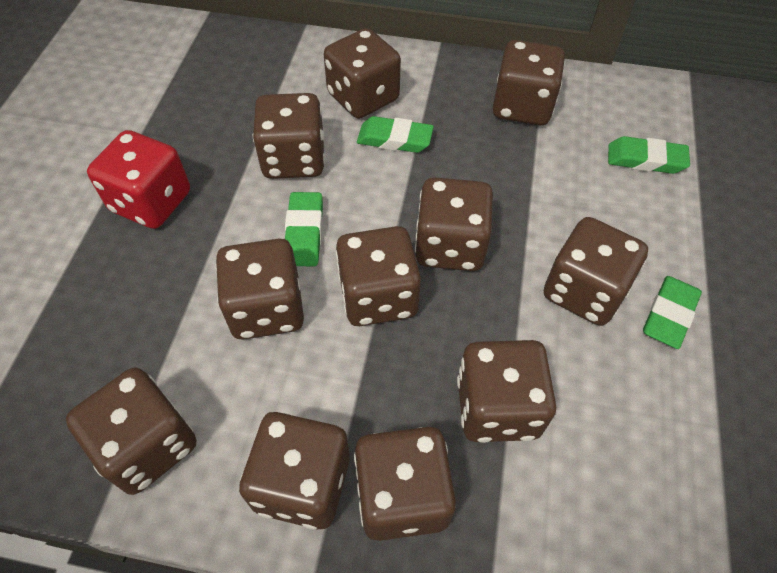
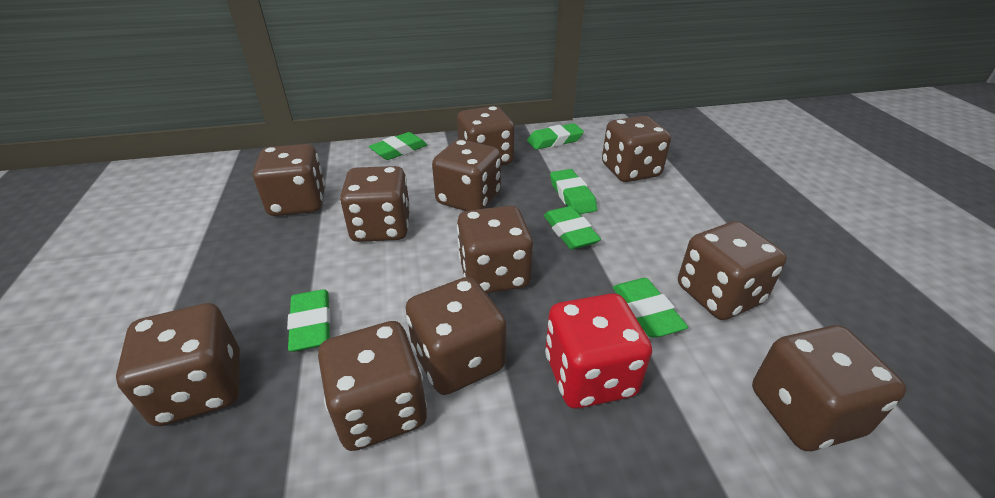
green eraser: [285,192,323,266] [357,116,434,153] [608,136,690,174] [643,276,702,349] = 4 -> [287,289,331,352] [369,132,427,160] [527,123,584,150] [544,206,601,250] [550,169,597,214] [613,278,688,337] = 6

